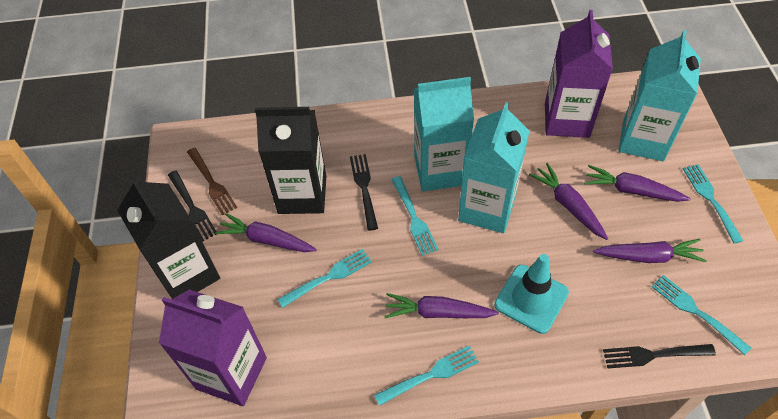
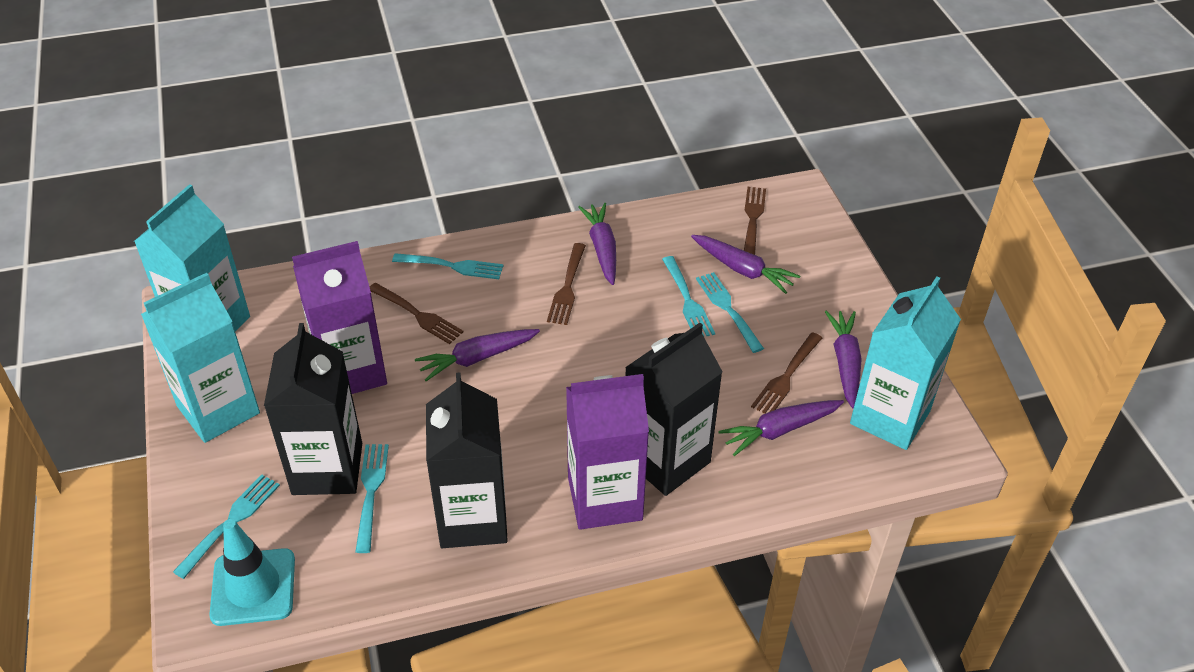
black carton: [117,176,220,299] [255,107,326,214] = 2 -> [264,323,362,495] [426,372,508,548] [625,323,723,496] = 3
black fork: [168,170,216,242] [350,154,378,231] [603,344,716,369] = 3 -> none = 0
brown fork: [187,148,237,216] = 1 -> [370,283,463,344] [547,243,586,325] [744,187,766,255] [751,332,822,414] = 4

